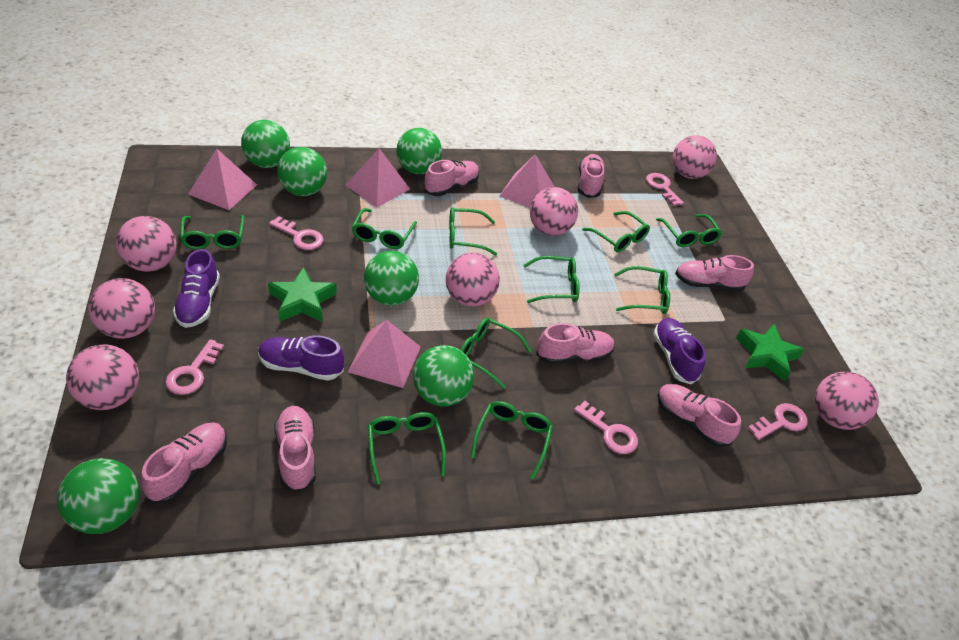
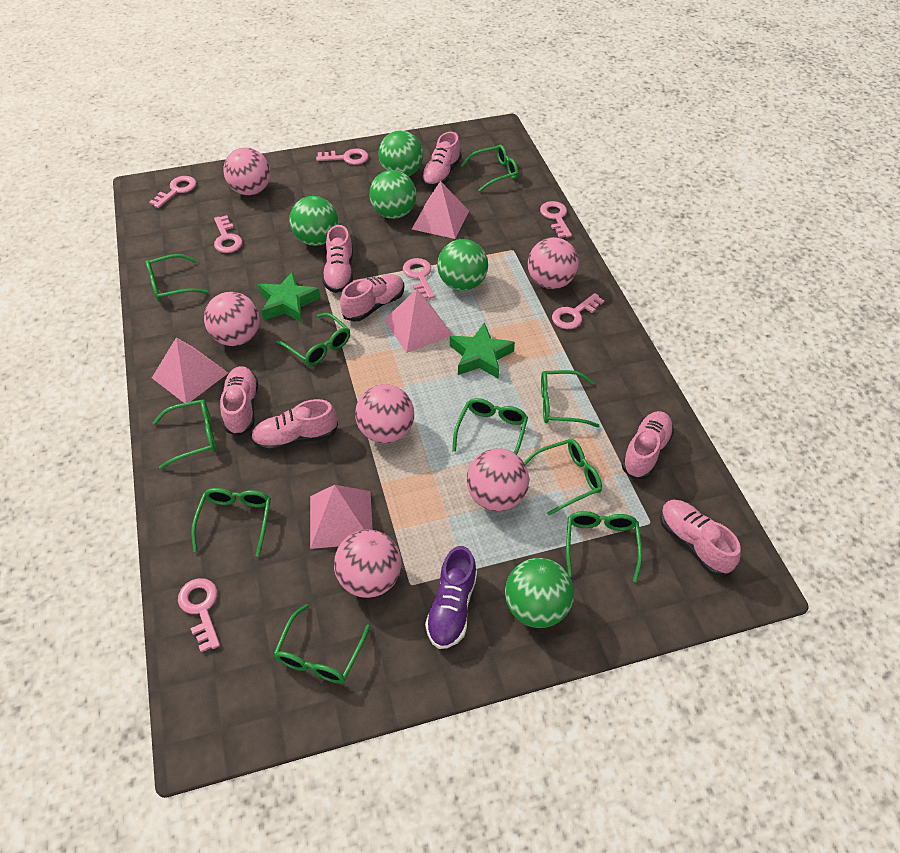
green ball: [57,458,140,534] [241,120,290,168] [277,147,327,196] [364,251,419,306] [396,128,442,174] [413,345,474,406] = 6 -> [289,196,339,246] [369,170,416,219] [378,131,423,176] [437,239,488,291] [505,558,574,628] = 5
pink ball: [66,344,139,410] [88,278,155,339] [116,216,177,272] [446,253,500,307] [530,187,578,236] [673,135,717,179] [814,372,879,430] = 7 -> [204,292,260,346] [223,148,270,195] [334,529,401,598] [355,384,414,443] [467,448,529,511] [528,237,579,289] = 6
pink key: [165,339,224,395] [269,216,324,250] [574,401,638,454] [646,173,684,206] [748,403,808,440] = 5 -> [149,176,196,208] [178,578,220,652] [214,215,242,253] [316,149,368,165] [403,258,434,299] [540,201,572,238] [552,293,604,329] = 7
purple shoe: [173,249,220,328] [258,335,344,381] [653,318,706,384] = 3 -> [425,546,477,649] = 1

